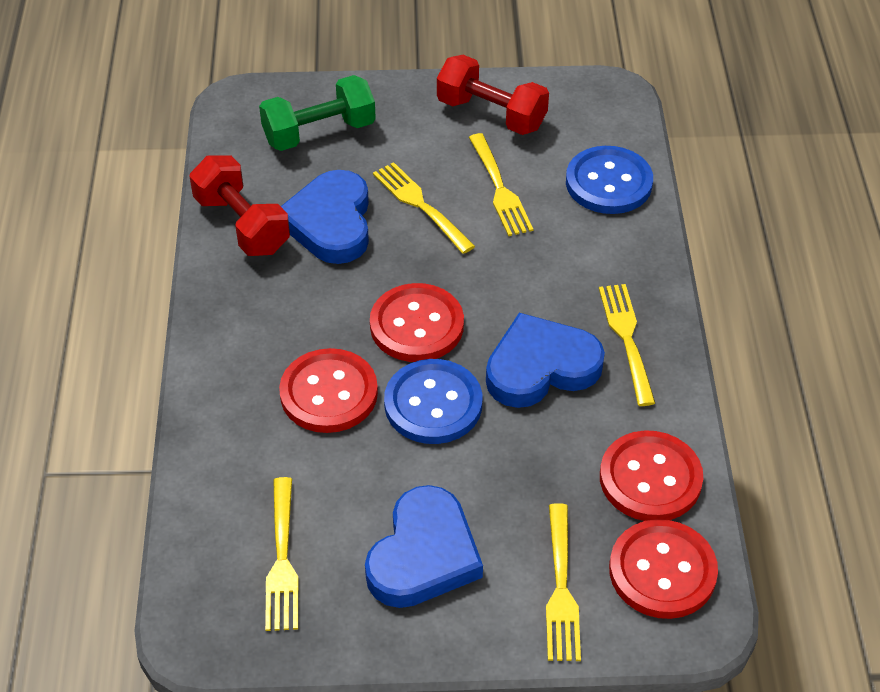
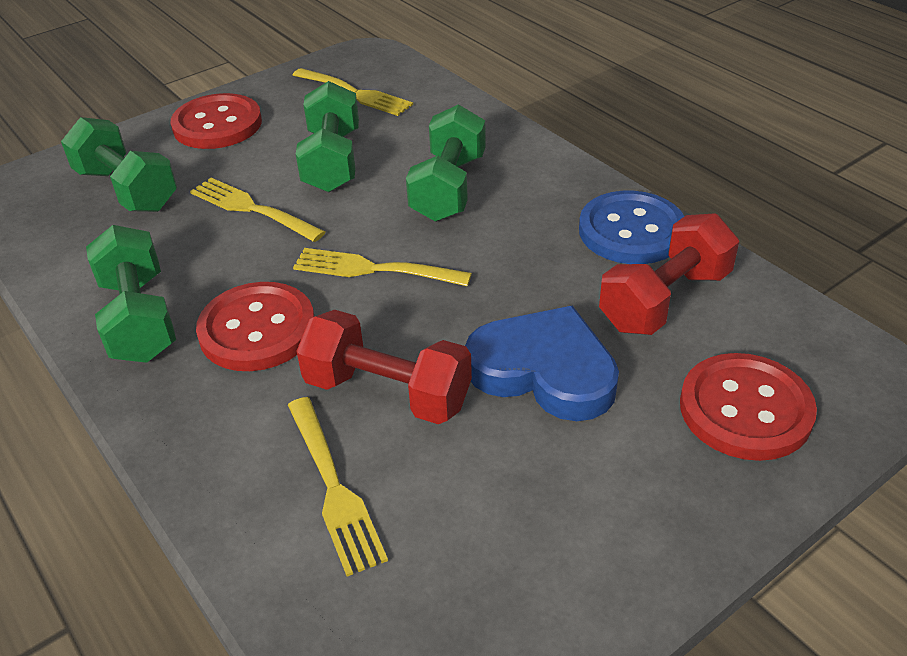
blue button: [384,359,482,444] [566,146,653,214] = 2 -> [579,191,684,264] = 1
blue heart: [281,170,369,264] [365,485,483,608] [486,313,605,408] = 3 -> [465,306,619,421] = 1
green dumbbell: [259,75,376,151] = 1 -> [61,117,177,212] [86,225,176,363] [296,81,359,193] [406,104,486,222] = 4
red button: [279,348,378,433] [370,283,464,362] [600,430,703,521] [609,519,718,619] = 4 -> [171,93,262,149] [196,282,315,371] [680,353,817,461] = 3
yellow fork: [265,477,298,631] [373,162,475,254] [469,133,533,236] [546,503,581,661] [599,284,655,406] = 5 -> [190,178,325,242] [288,397,388,577] [293,68,413,116] [293,248,472,286] = 4

